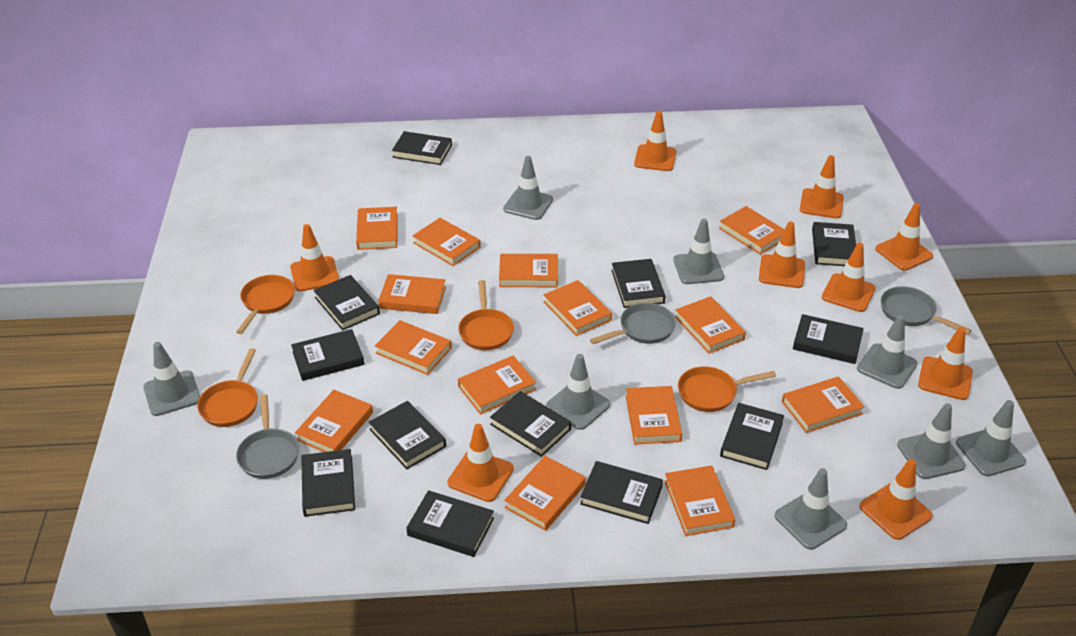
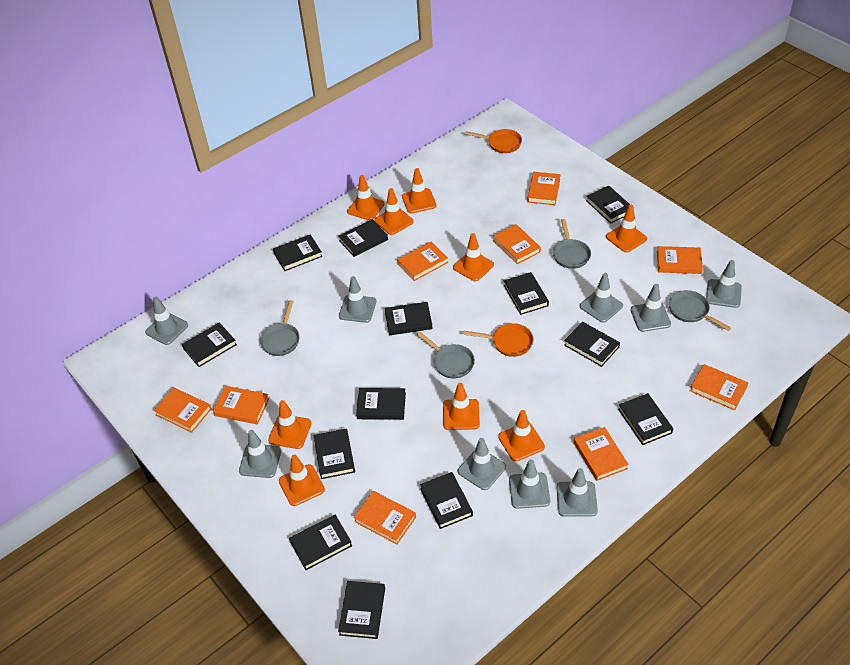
black book: [291,329,364,381] [301,449,355,517] [313,275,380,330] [368,401,446,469] [392,131,452,165] [406,490,494,557] [490,391,571,457] [580,461,663,524] [611,259,665,308] [720,403,784,470] [793,314,864,364] [812,222,856,266] = 12 -> [182,322,237,367] [273,234,322,271] [289,515,352,570] [313,428,355,479] [338,581,385,639] [339,219,388,257] [356,388,406,420] [385,302,433,336] [420,472,473,529] [504,272,549,315] [564,322,620,367] [586,186,630,224] [618,393,673,445] = 13
grey pan: [236,394,299,479] [590,303,676,344] [881,286,972,335] = 3 -> [260,300,300,356] [417,332,475,378] [553,219,591,269] [669,290,731,331] = 4
grey traffic cone: [143,342,200,416] [503,156,553,220] [546,354,610,430] [673,219,724,284] [774,468,847,550] [857,315,918,389] [897,403,966,479] [956,400,1026,476] = 8 -> [145,297,188,345] [239,430,281,478] [339,276,376,323] [458,438,506,490] [509,460,550,509] [557,468,598,517] [580,273,623,323] [631,284,671,332] [706,260,742,308] = 9
orange book: [295,390,373,452] [356,207,398,250] [375,320,452,375] [378,274,446,314] [412,218,481,266] [458,356,536,415] [499,254,558,287] [504,456,586,531] [544,280,612,336] [626,386,682,444] [664,465,735,536] [675,296,746,354] [719,206,785,255] [782,376,865,433] = 14 -> [153,388,212,433] [213,386,269,425] [354,491,416,545] [397,242,448,281] [493,224,541,264] [527,172,561,205] [574,427,629,481] [657,246,703,274] [690,364,748,410] = 9
orange pan: [197,348,258,427] [236,275,295,334] [458,280,514,350] [678,366,776,412] = 4 -> [464,323,533,357] [465,129,522,153] = 2

